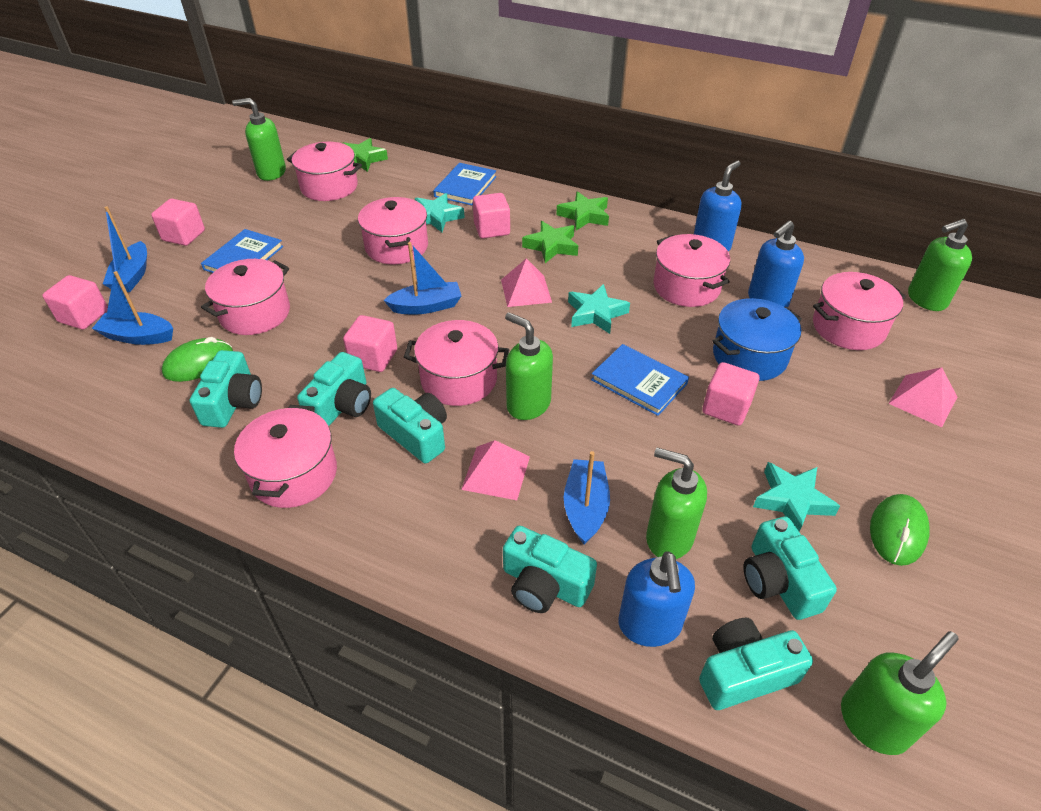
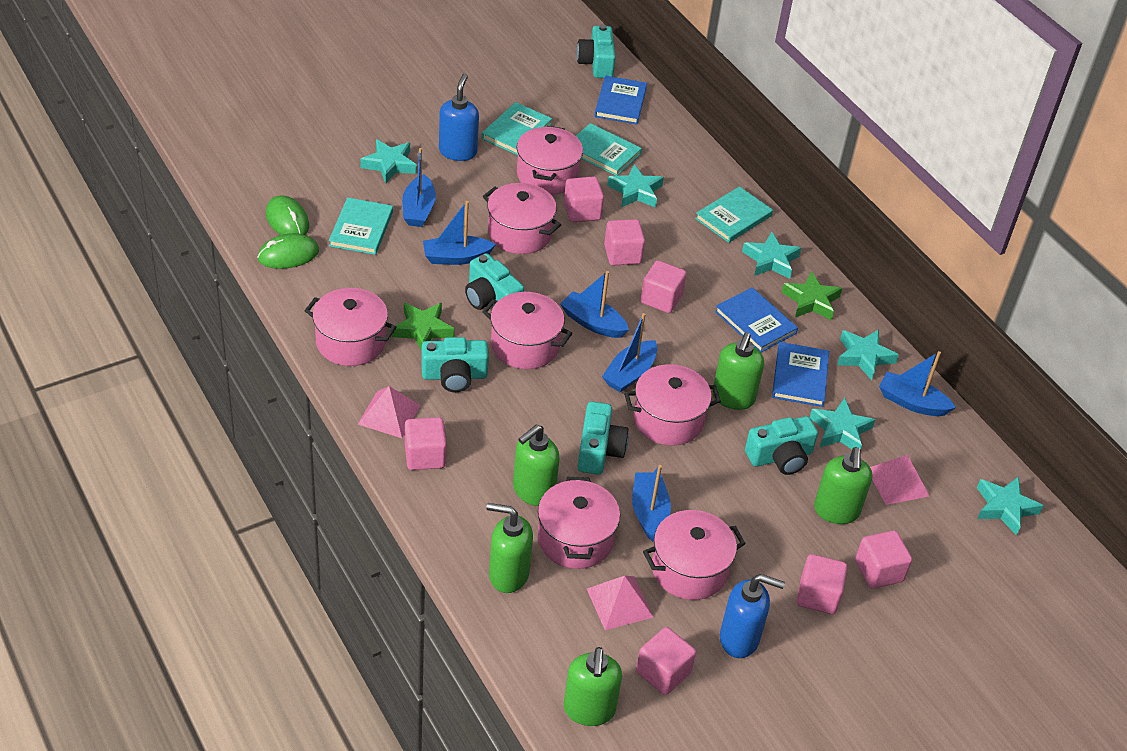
blue boat: [92,271,173,345] [103,206,147,292] [383,242,461,315] [564,451,610,544] = 4 -> [402,148,436,227] [423,201,496,265] [560,271,629,338] [602,313,657,393] [632,465,671,542] [879,351,956,416] = 6
blue pot: [712,298,802,381] = 1 -> none = 0
blue soap dispenser: [618,551,695,647] [694,161,741,252] [748,221,804,307] = 3 -> [439,74,479,161] [720,574,785,658] = 2
green star: [343,138,388,172] [522,221,578,263] [556,191,609,231] = 3 -> [392,303,454,351] [782,271,842,320] = 2
pink cube: [42,275,108,329] [151,199,205,246] [343,315,397,372] [473,193,510,238] [702,362,759,426] = 5 -> [405,417,447,470] [564,176,604,222] [604,219,645,265] [636,627,696,695] [640,260,687,313] [797,554,847,614] [855,530,912,589] = 7
turquoise book: none = 0 -> [329,197,393,255] [481,102,552,155] [576,123,642,176] [695,186,773,243] = 4
turquoise camera: [190,350,262,428] [297,352,371,426] [373,388,447,463] [503,526,597,613] [699,618,813,710] [743,516,837,620] = 6 -> [421,337,489,392] [465,253,524,310] [577,24,616,78] [578,401,629,475] [745,416,818,475] = 5
turquoise star: [415,193,465,232] [568,284,630,334] [753,462,840,532] = 3 -> [360,139,417,184] [607,164,664,208] [742,232,801,279] [810,398,875,449] [837,329,899,380] [977,476,1044,536] = 6

